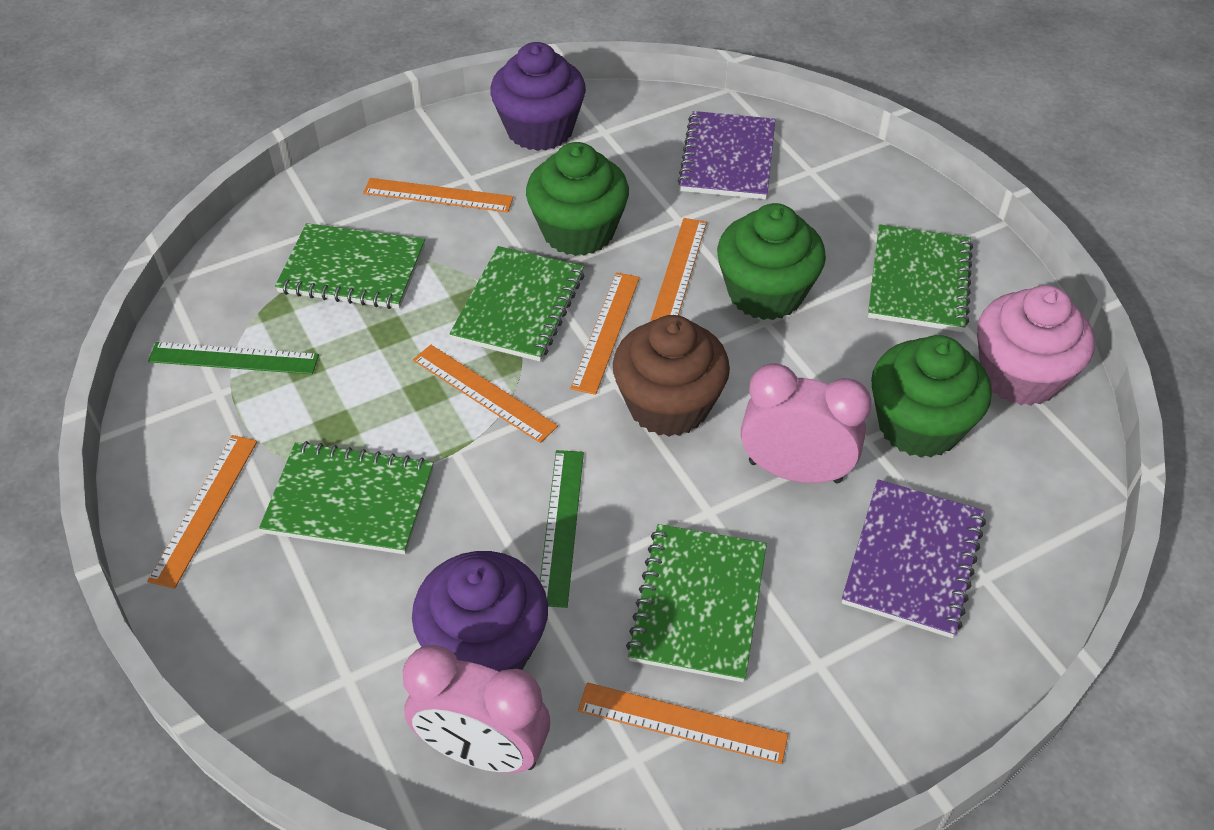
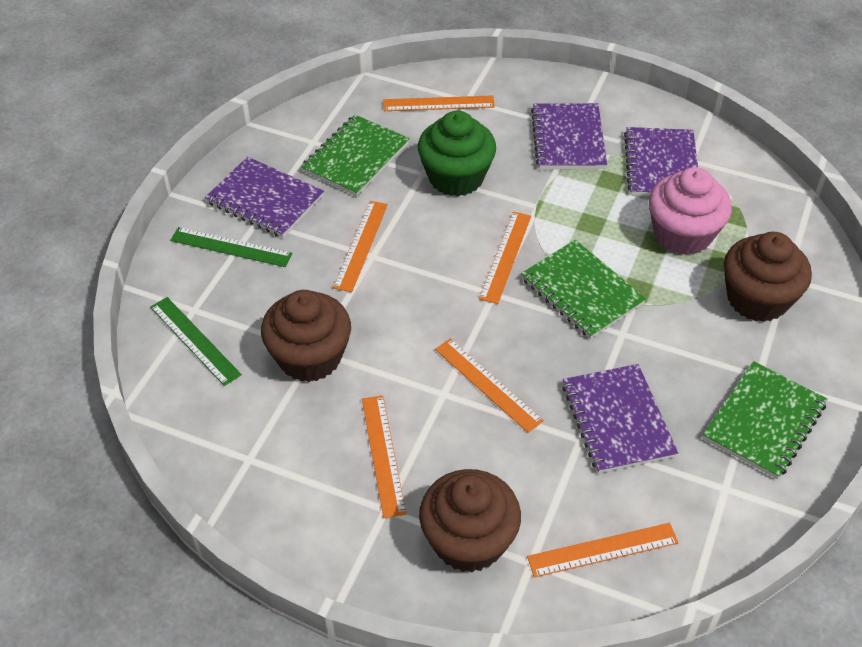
brown cupcake: [613,315,730,437] = 1 -> [261,290,351,382] [419,469,521,573] [724,232,812,322] = 3
green cupcake: [526,142,629,256] [717,203,826,320] [871,335,992,458] = 3 -> [418,110,496,196] = 1
green notebook: [259,441,434,554] [275,223,425,309] [449,246,584,361] [626,524,767,682] [868,224,973,332] = 5 -> [301,115,410,196] [521,240,646,339] [703,361,827,479] = 3
pink clock: [403,645,550,773] [741,363,871,484] = 2 -> none = 0
purple cupcake: [412,551,548,672] [490,42,586,151] = 2 -> none = 0
purple notebook: [678,111,775,199] [842,480,986,638] = 2 -> [205,157,324,238] [531,103,607,169] [562,364,678,473] [624,127,698,196] = 4

